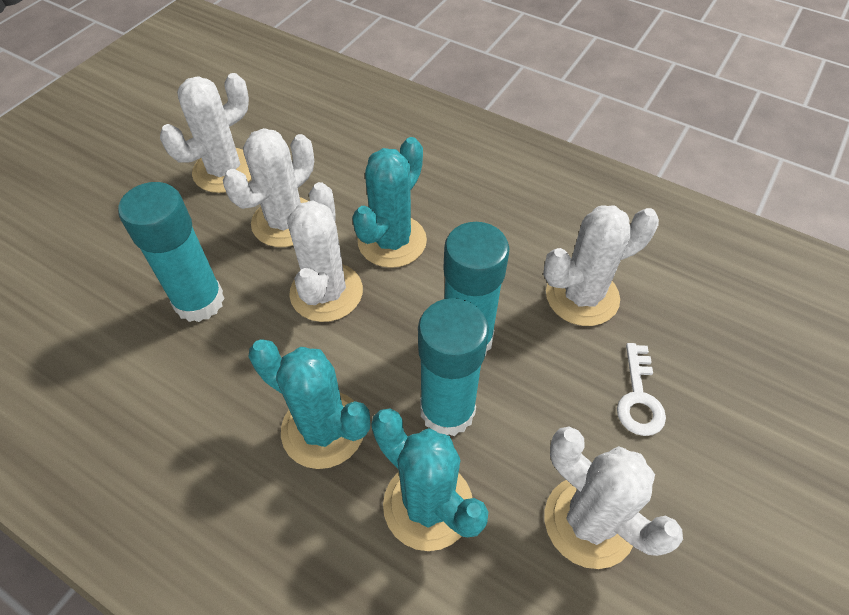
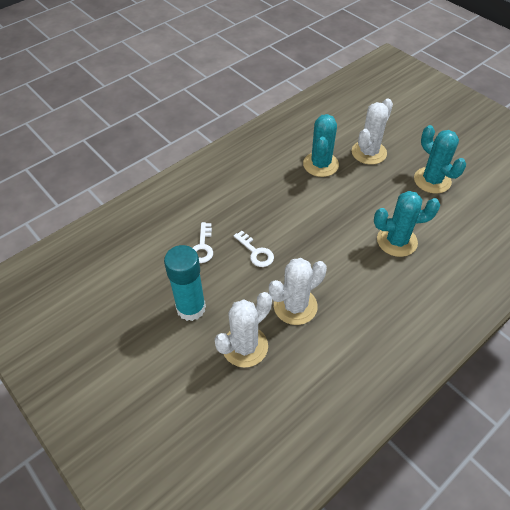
turquoise glue stick: [118,182,225,322] [418,298,489,436] [443,222,509,356] = 3 -> [164,245,206,321] = 1
white cactus: [160,73,252,193] [223,128,314,247] [287,182,363,322] [543,205,659,326] [545,427,683,569] = 5 -> [215,292,272,368] [269,258,327,325] [352,99,393,165] = 3
white key: [617,343,666,436] = 1 -> [193,222,213,263] [234,231,274,267] = 2

